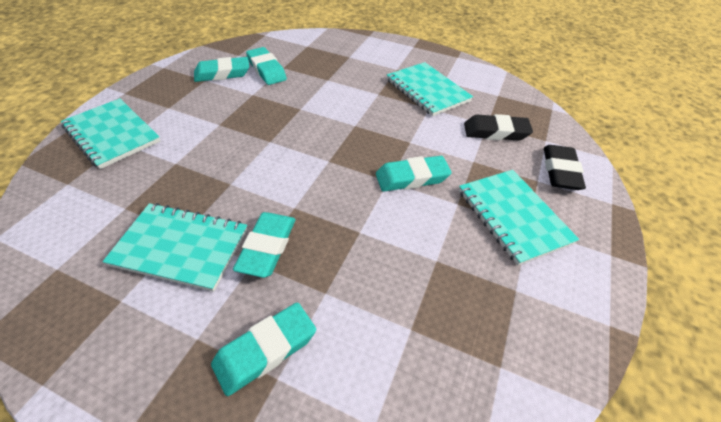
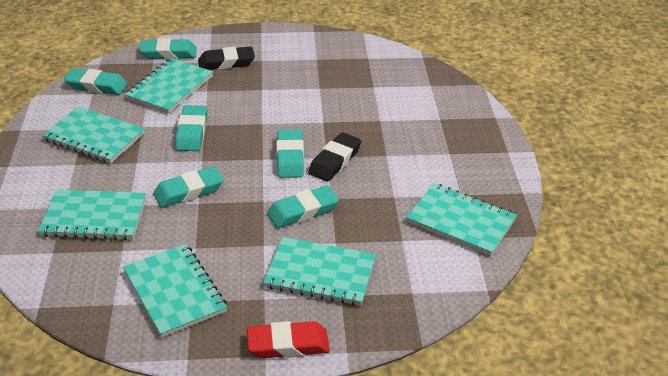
red eraser: none = 0 -> [247,321,330,358] = 1
turquoise eraser: [194,57,249,82] [211,302,316,396] [233,212,296,278] [246,47,287,85] [376,156,452,191] = 5 -> [64,68,127,95] [139,38,197,59] [153,166,223,208] [175,105,207,151] [267,186,339,228] [276,129,304,178] = 6
turquoise notebook: [61,98,160,169] [103,203,248,292] [387,62,473,116] [459,170,579,265] = 4 -> [38,189,146,240] [42,106,145,164] [123,244,227,338] [125,58,213,113] [263,237,376,306] [406,183,517,256] = 6

